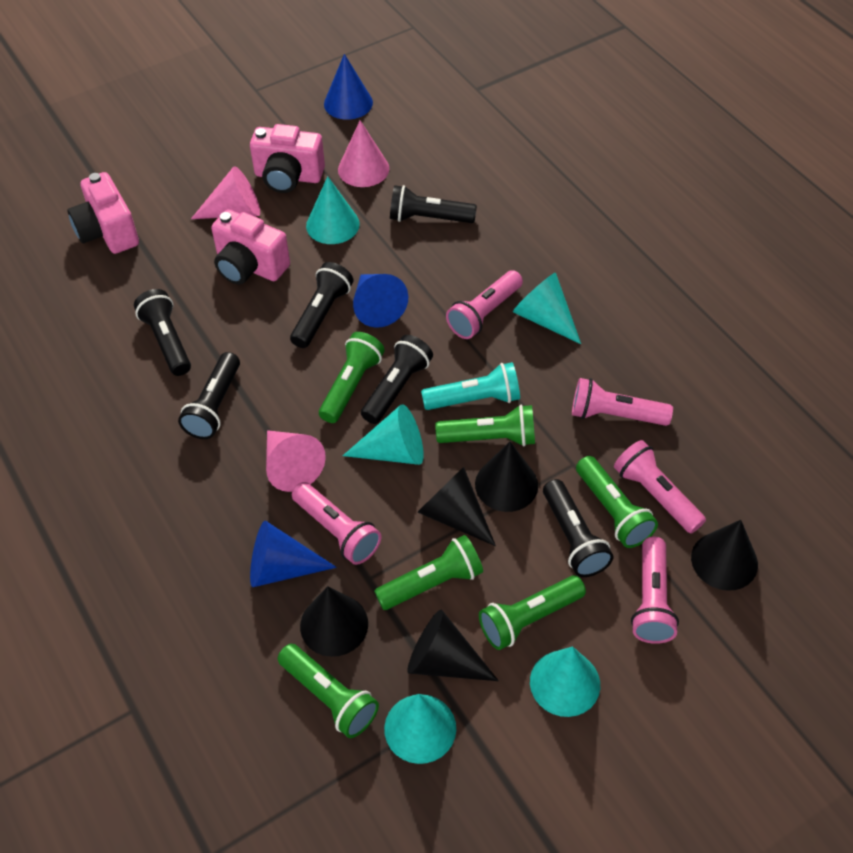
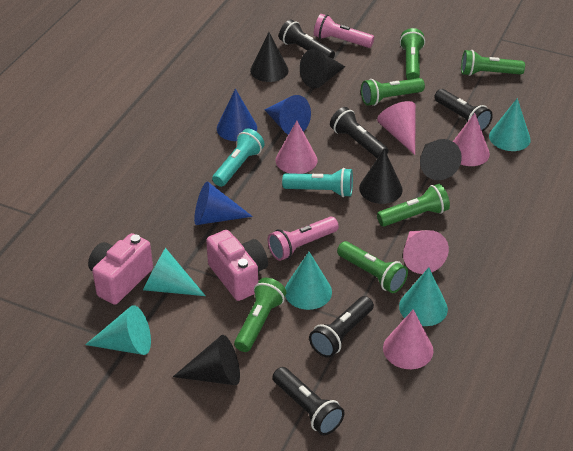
black flashlight: [134,289,191,376] [178,352,240,439] [290,262,353,348] [361,335,433,424] [390,185,477,223] [543,479,613,577] = 6 -> [273,367,345,435] [279,19,335,59] [309,296,374,358] [330,107,389,158] [434,89,493,132] = 5
pink camera: [68,172,139,254] [211,209,290,285] [250,124,325,193] = 3 -> [88,233,153,305] [206,230,268,301] = 2
pink cone: [191,166,260,219] [266,430,326,492] [338,120,389,187] = 3 -> [275,121,318,174] [377,101,416,155] [383,309,433,369] [403,230,449,274] [453,113,490,166] = 5
pink flashlight: [292,482,381,565] [446,270,523,339] [572,378,673,426] [614,440,706,534] [631,537,679,644] = 5 -> [268,216,339,261] [314,14,374,48] = 2
turquoise flashlight: [421,362,520,410] = 1 -> [212,128,265,187] [282,168,353,197] = 2

